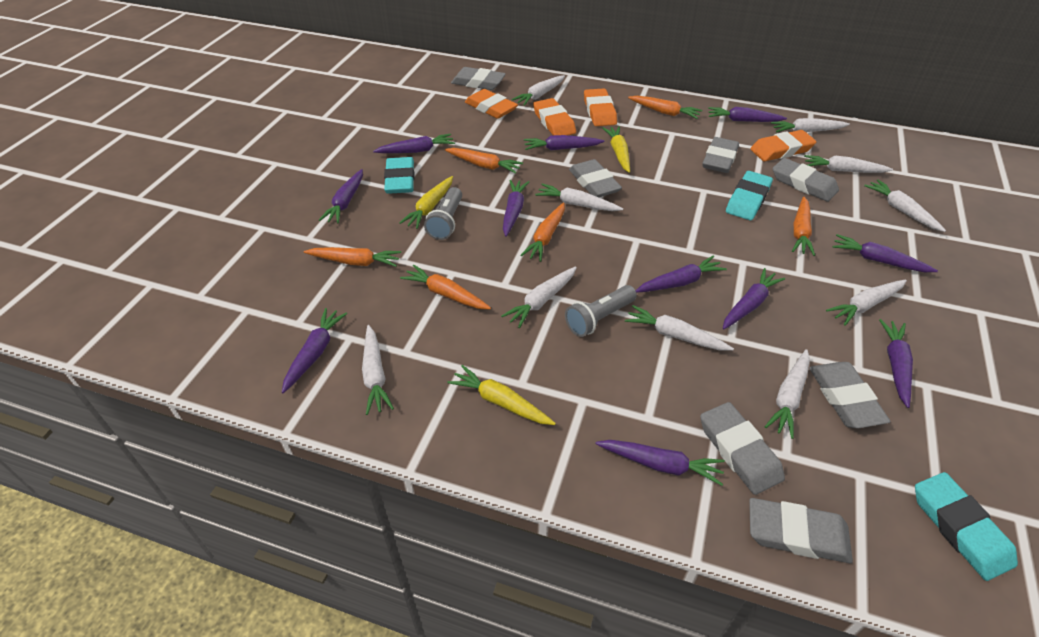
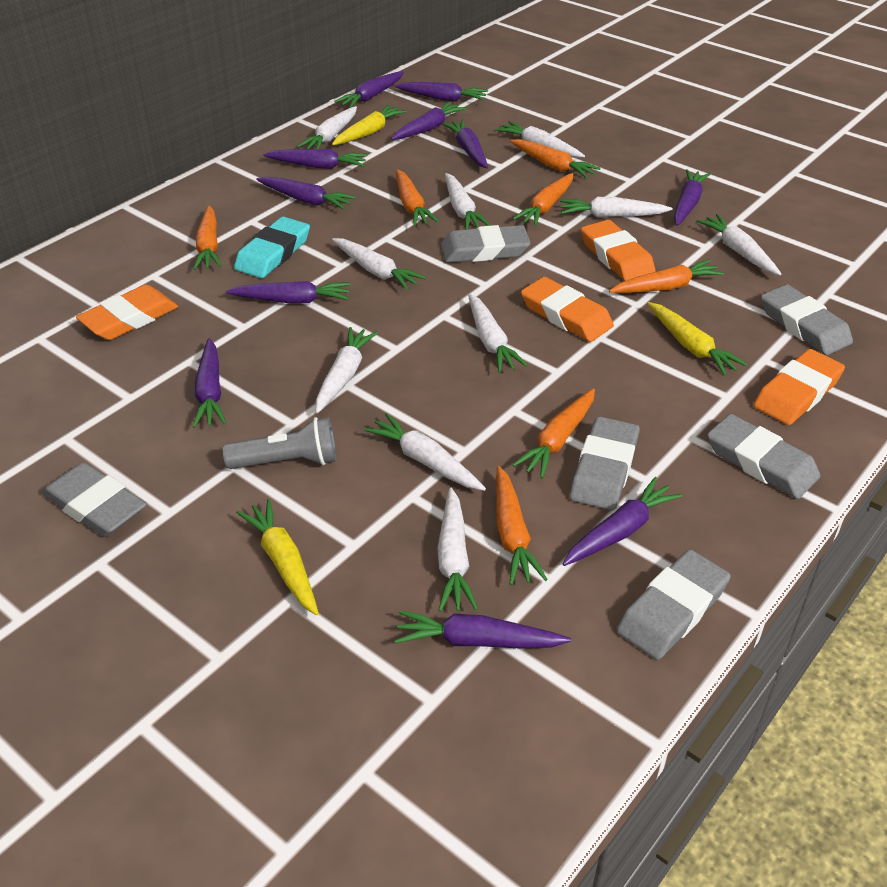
grey eraser: [451,67,506,90] [569,159,622,197] [700,402,785,495] [702,137,739,173] [749,498,853,563] [773,158,839,202] [809,362,891,429] = 7 -> [42,462,147,537] [441,225,530,263] [570,416,640,510] [616,549,731,660] [707,414,820,499] [761,284,853,355] = 6
grey flashlight: [424,187,462,240] [565,285,637,337] = 2 -> [223,417,336,469] = 1
orange carrot: [304,247,401,267] [400,265,491,309] [445,148,523,174] [520,202,565,262] [628,96,702,119] [792,197,815,256] = 6 -> [193,206,222,270] [396,169,439,226] [496,466,548,585] [510,139,601,178] [513,173,573,226] [513,388,595,478] [609,259,724,293] = 7
turquoise eraser: [384,157,415,194] [726,171,773,220] [915,472,1018,581] = 3 -> [234,216,310,278] = 1

